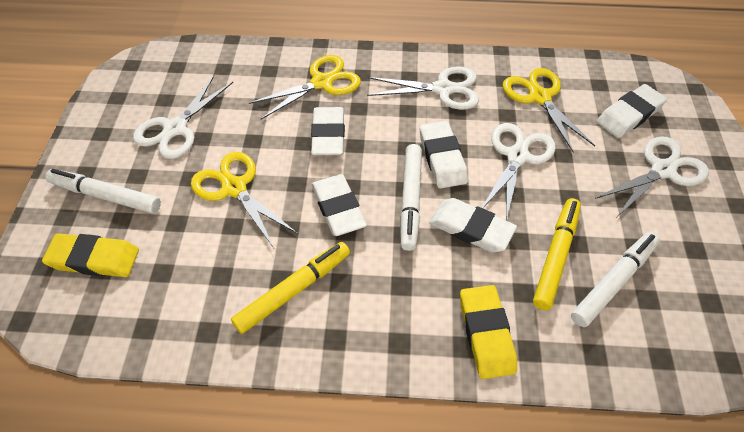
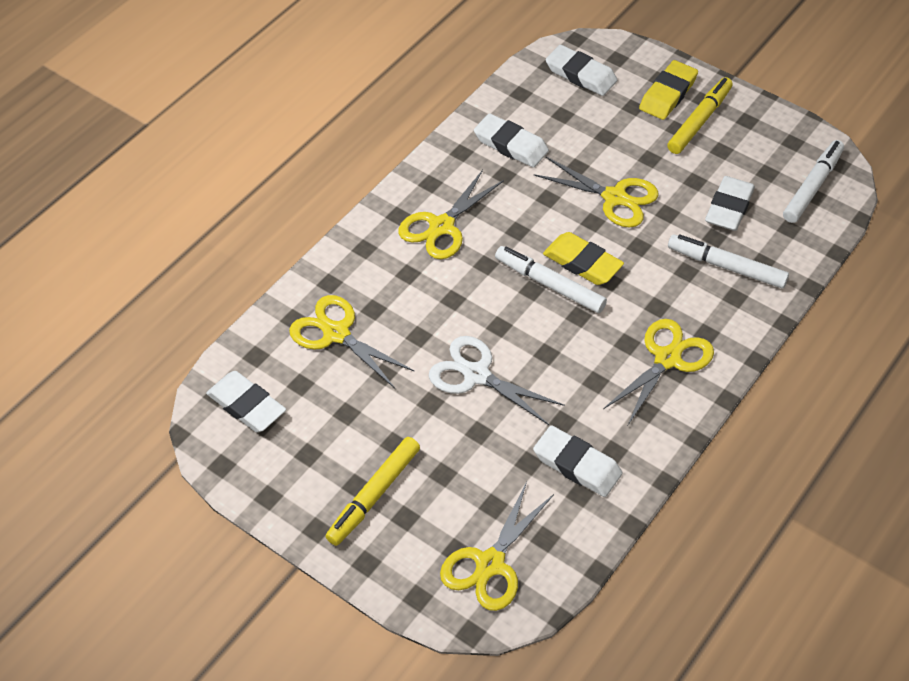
white scissors: [133,76,233,159] [367,67,479,110] [482,123,556,221] [595,136,709,218] = 4 -> [429,336,565,426] = 1
yellow scissors: [191,152,298,248] [249,55,361,119] [503,68,595,153] = 3 -> [289,295,415,388] [398,170,504,259] [440,482,554,611] [534,157,659,228] [603,319,714,425] = 5

